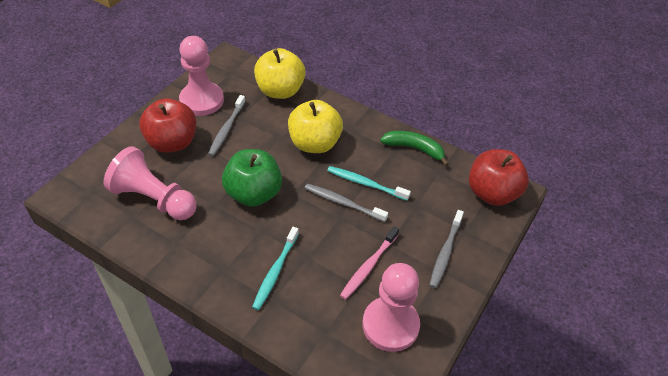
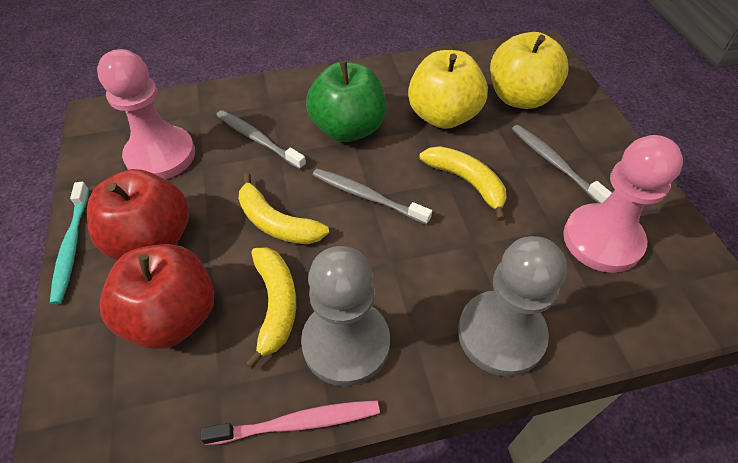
green banana: [380,131,449,166] = 1 -> none = 0
grey pawn: none = 0 -> [301,246,390,386] [458,236,567,377] = 2
pink pawn: [103,146,197,220] [179,36,224,116] [362,263,420,352] = 3 -> [97,49,195,180] [563,135,683,273] = 2
turquoise toothbrush: [252,227,299,310] [327,166,411,201] = 2 -> [50,182,89,305] = 1
yellow banana: none = 0 -> [239,173,329,244] [245,247,296,369] [419,146,507,221] = 3

